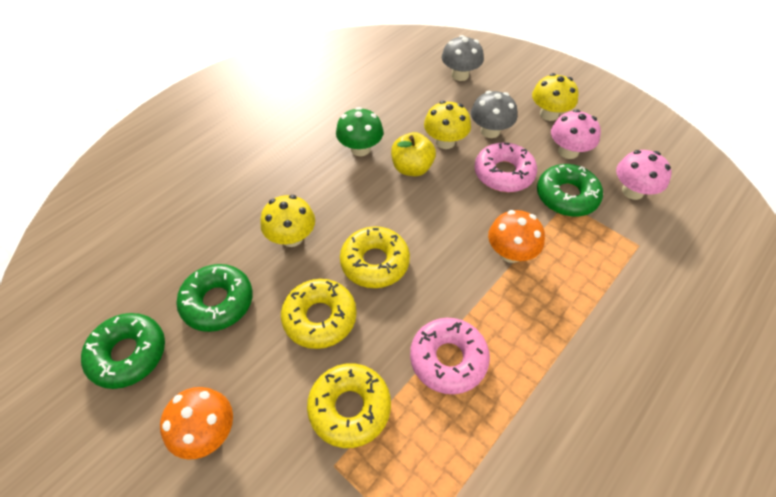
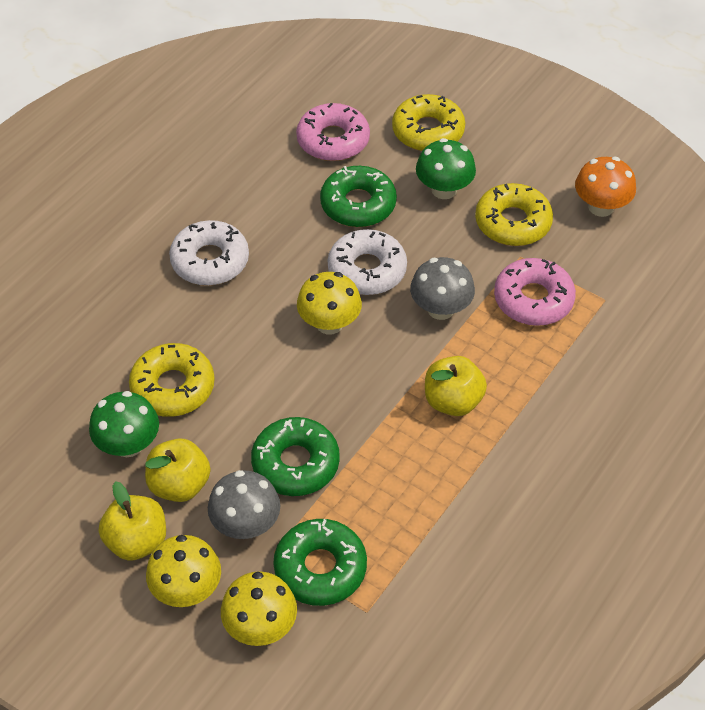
green mushroom: [336,107,384,156] = 1 -> [89,391,159,457] [416,138,476,199] = 2
orange mushroom: [160,387,233,460] [488,210,545,263] = 2 -> [575,157,636,217] = 1
pink mushroom: [551,109,601,159] [616,150,672,200] = 2 -> none = 0
white donut: none = 0 -> [169,220,249,286] [328,229,407,295] = 2
yellow apple: [391,132,436,176] = 1 -> [99,481,166,561] [145,438,211,502] [425,356,487,416] = 3

